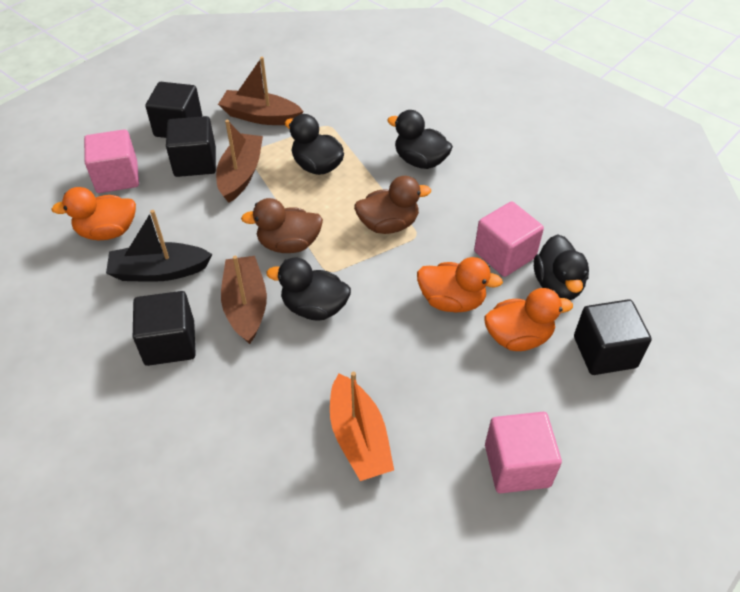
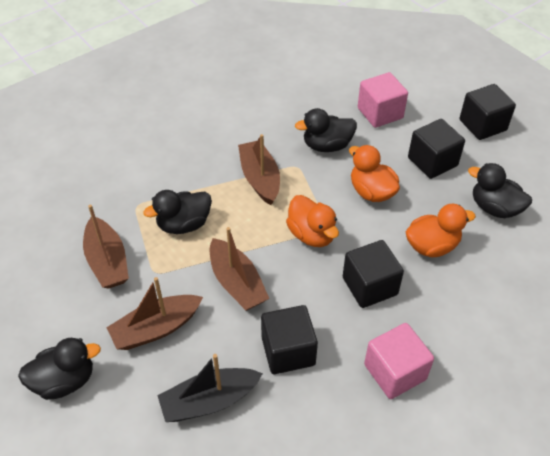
brown boat: [216,120,263,203] [218,57,303,125] [221,256,267,344] = 3 -> [83,205,129,289] [106,277,203,350] [210,227,269,311] [238,134,280,205] = 4
brown duck: [241,198,323,253] [354,176,431,234] = 2 -> none = 0
orange boat: [330,372,394,481] = 1 -> none = 0
pink cube: [84,129,139,193] [474,201,544,277] [485,412,562,493] = 3 -> [358,72,408,128] [364,323,434,399] = 2

